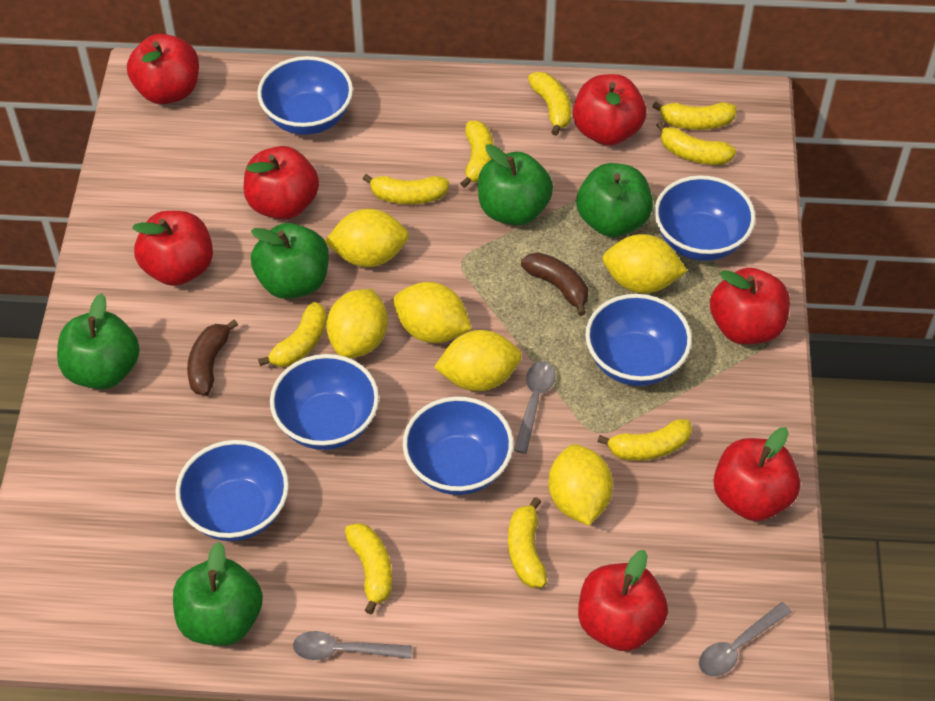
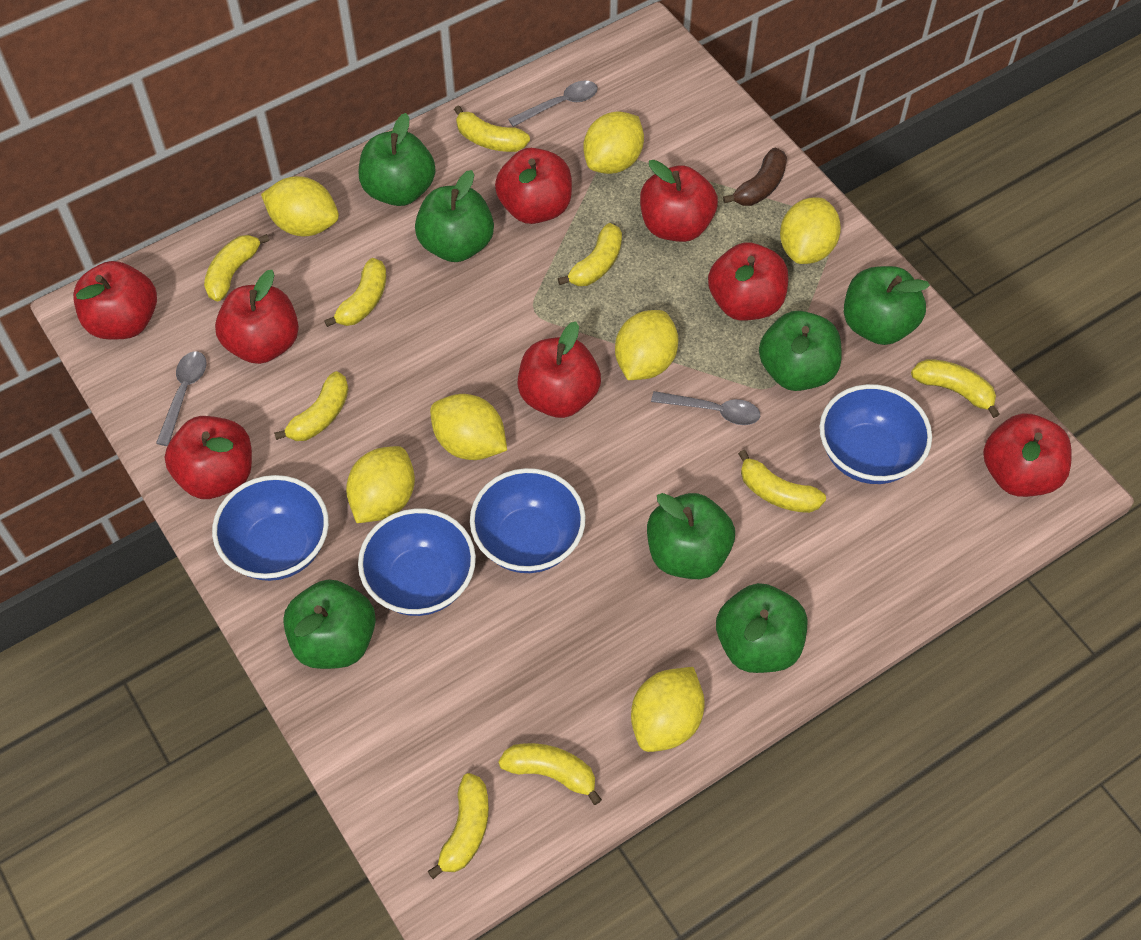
blue bowl: [175,440,289,541] [257,56,353,135] [270,354,379,450] [403,396,513,495] [585,294,692,386] [654,175,755,261] = 6 -> [212,475,329,581] [358,508,476,616] [470,468,586,573] [820,384,932,484] = 4
brown banana: [187,319,238,396] [521,252,588,316] = 2 -> [723,148,787,206] = 1
green apple: [57,293,140,389] [173,542,263,646] [251,223,329,299] [478,144,553,225] [577,163,653,237] = 5 -> [283,579,376,669] [359,113,435,206] [415,170,494,262] [647,493,735,579] [716,583,807,673] [759,311,842,391] [844,266,930,345] = 7
red apple: [127,34,199,104] [132,211,213,286] [243,146,319,220] [573,74,647,146] [578,550,668,651] [710,268,790,345] [713,427,800,521] = 7 -> [73,261,157,340] [165,416,252,499] [215,270,299,364] [495,148,572,224] [518,322,601,418] [640,160,718,242] [708,242,788,321] [983,413,1072,497] = 8
yellow lemon: [325,209,409,267] [326,289,388,358] [393,282,472,343] [434,330,522,391] [548,444,613,526] [602,234,687,293] = 6 -> [261,176,339,236] [346,446,415,523] [430,394,507,460] [584,111,644,174] [615,310,678,380] [631,667,705,752] [780,198,841,264] = 7

